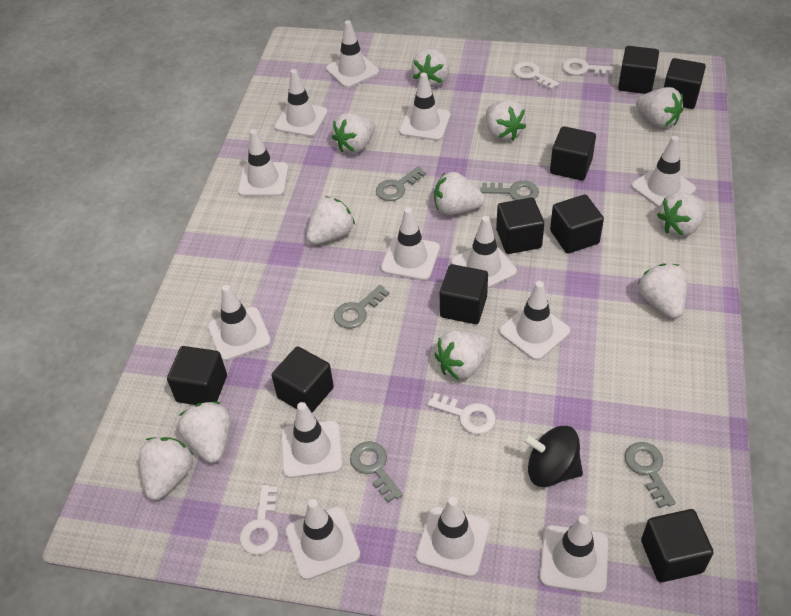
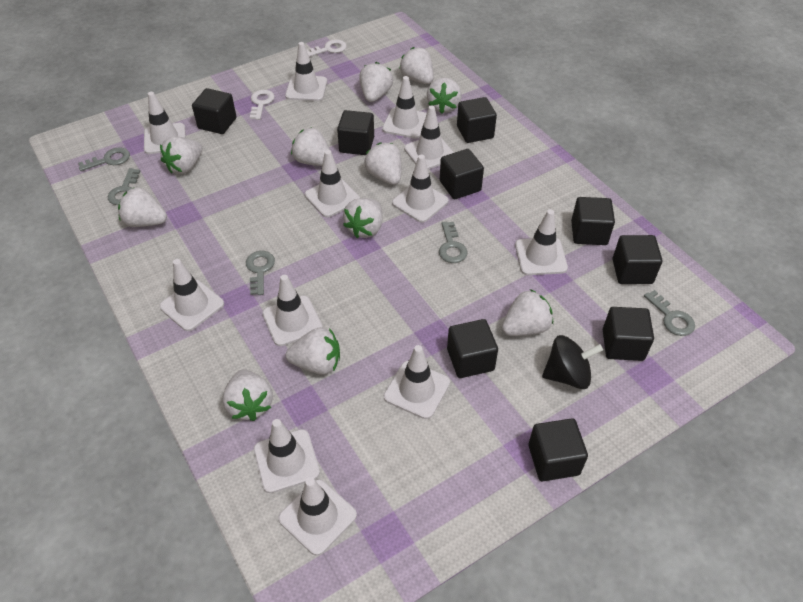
white key: [239,485,279,555] [427,393,496,434] [513,62,559,90] [562,58,615,75] = 4 -> [250,90,275,120] [307,39,347,57] = 2
white traffic cone: [208,285,271,361] [238,129,289,197] [274,69,328,137] [281,402,343,478] [285,499,360,580] [326,20,379,88] [381,207,440,281] [399,73,451,141] [416,497,490,577] [451,216,517,288] [499,281,570,360] [540,515,608,594] [631,136,696,209] = 13 -> [144,92,186,154] [159,259,224,331] [254,419,320,493] [262,275,323,346] [278,477,357,556] [285,42,327,101] [305,150,360,217] [382,76,427,139] [384,345,450,419] [392,155,449,223] [404,106,454,169] [515,209,568,275] = 12

